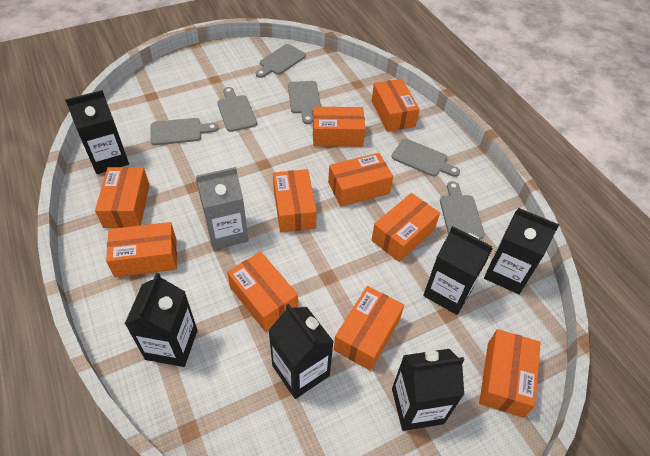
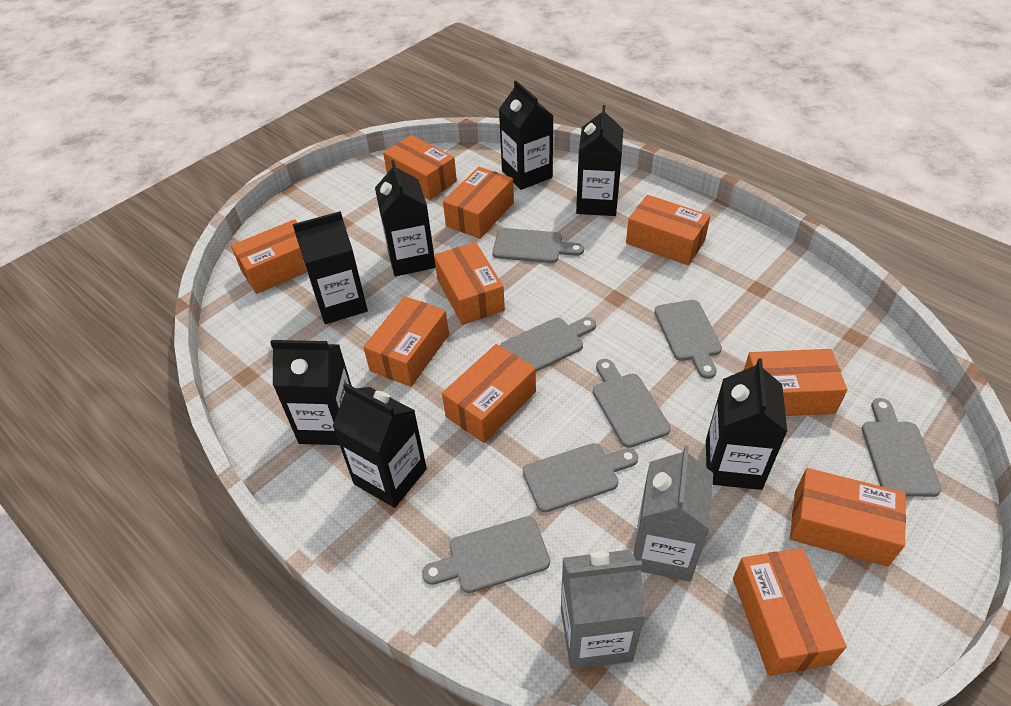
black carton: [65,90,129,174] [125,273,198,367] [268,304,334,399] [392,349,464,431] [423,226,493,315] [484,208,559,294] = 6 -> [270,340,352,445] [293,211,368,324] [332,383,427,508] [375,160,436,276] [499,81,553,190] [576,105,623,216] [706,358,788,490] = 7
grey carton: [196,167,249,250] = 1 -> [561,550,645,669] [633,445,713,582] = 2
grey cutting board: [150,118,218,145] [217,87,257,132] [256,44,306,78] [288,81,321,124] [391,139,460,177] [440,181,485,239] = 6 -> [422,516,550,593] [492,228,584,263] [500,317,596,372] [523,443,638,513] [593,359,671,448] [654,300,722,379] [862,398,942,497] = 7

